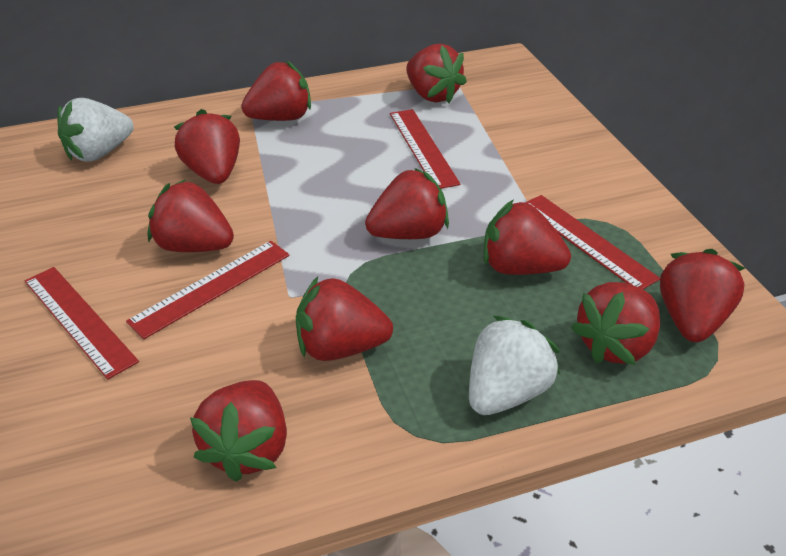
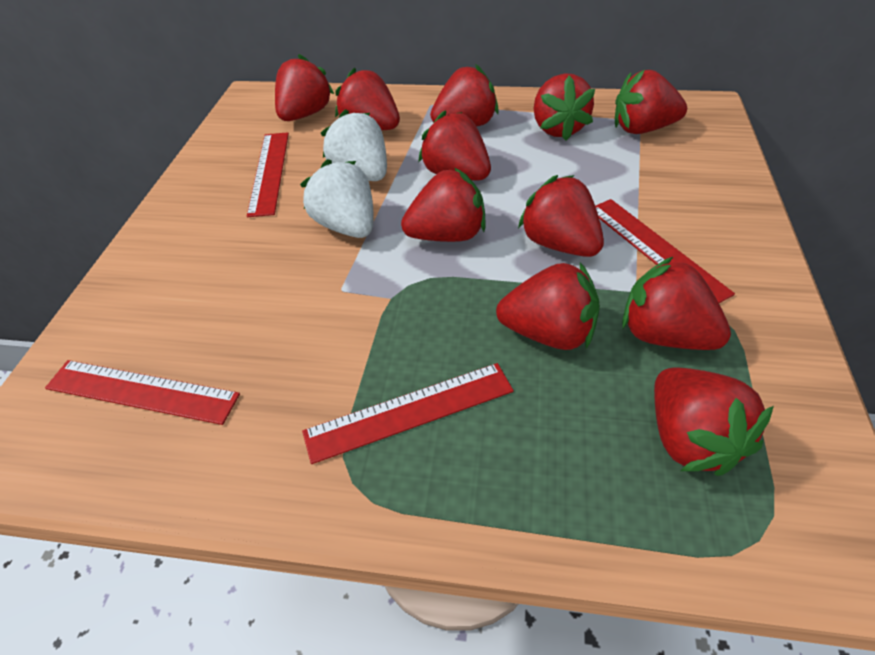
red strawberry: [148,179,234,252] [174,109,240,184] [190,380,287,482] [241,60,311,121] [296,276,393,361] [365,168,449,239] [406,44,467,103] [484,200,571,275] [571,282,660,365] [660,249,745,342] = 10 -> [275,54,334,121] [335,67,400,130] [401,168,486,242] [418,110,491,181] [430,64,499,127] [496,262,600,350] [518,175,604,257] [534,73,595,141] [615,70,687,134] [622,257,731,350] [654,368,774,476] = 11

